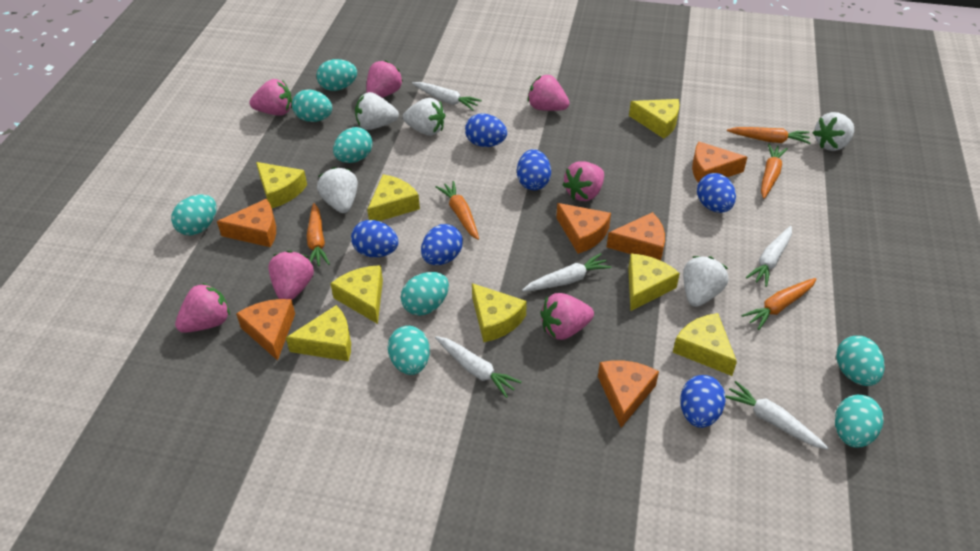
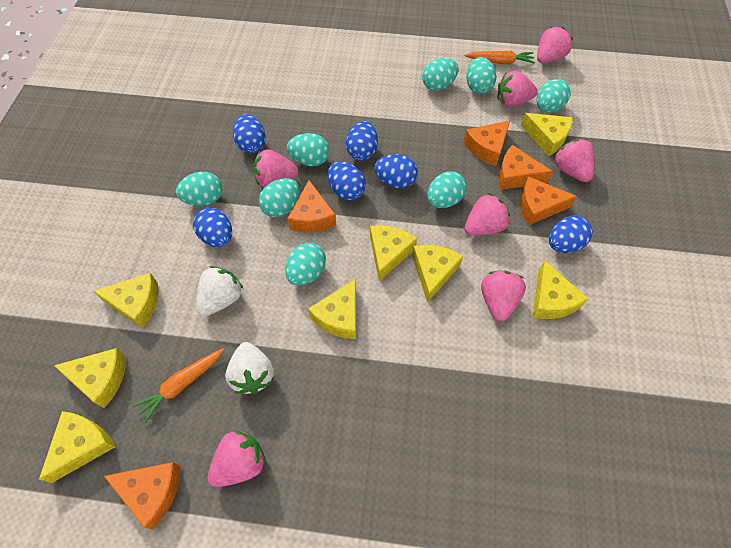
orange carrot: [307,203,330,266] [436,181,479,240] [727,127,811,144] [742,278,816,330] [761,144,788,199] = 5 -> [132,348,224,423] [464,51,535,64] = 2
orange cheese: [217,199,276,247] [236,299,295,361] [556,203,611,254] [598,360,659,428] [607,212,665,261] [692,141,747,183] = 6 -> [104,462,181,529] [287,180,336,232] [464,120,510,166] [498,145,553,190] [520,177,577,225] = 5
white carrot: [412,82,482,110] [435,336,521,398] [522,253,612,291] [725,381,829,450] [746,226,792,287] = 5 -> none = 0
white strawberry: [317,167,358,213] [355,92,399,130] [403,98,446,136] [683,256,728,307] [813,112,854,151] = 5 -> [196,266,243,316] [225,342,274,394] = 2

